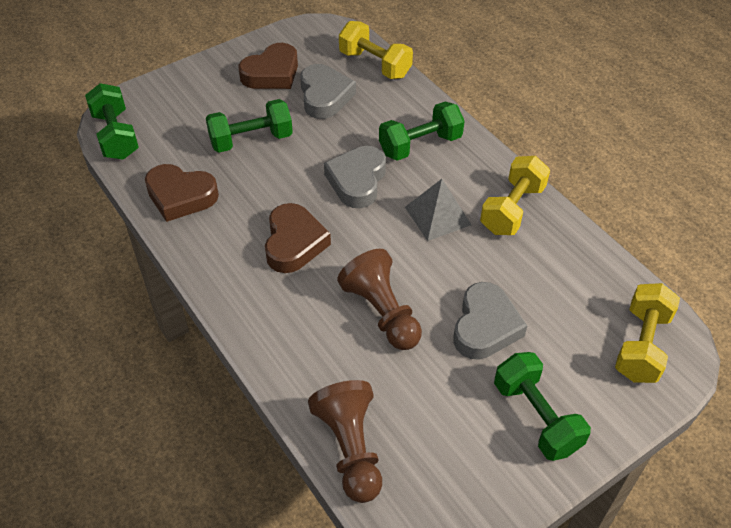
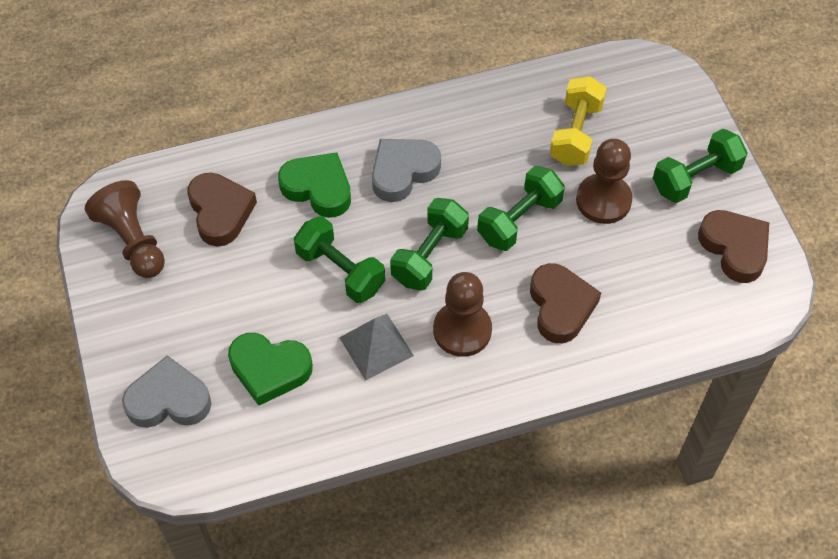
brown pawn: [308,380,382,503] [337,249,422,350] = 2 -> [85,180,165,278] [433,272,492,357] [576,139,633,224] = 3
green heart: none = 0 -> [228,333,313,406] [278,152,351,218] = 2
grey heart: [300,64,356,119] [324,146,386,208] [453,282,527,360] = 3 -> [122,355,212,428] [372,139,441,202] = 2
yellow dumbbell: [339,21,413,79] [480,156,550,235] [615,283,680,383] = 3 -> [550,76,607,166] = 1

